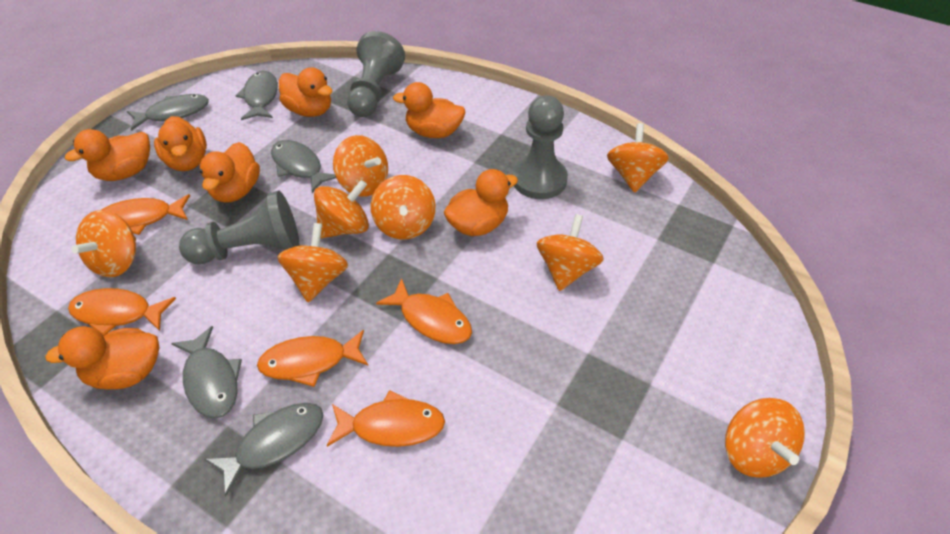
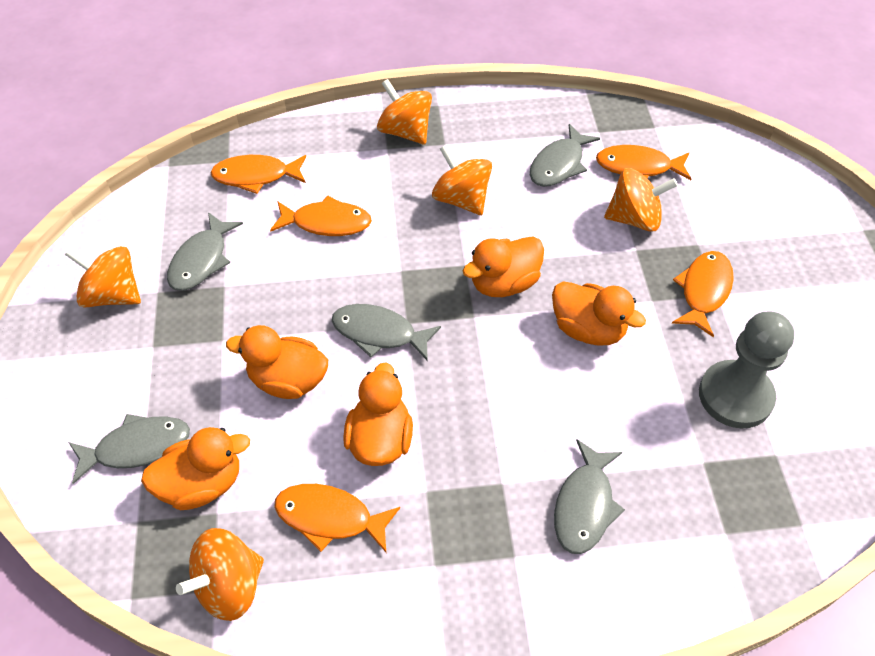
grey pawn: [179,190,299,264] [347,31,405,117] [512,95,568,199] = 3 -> [699,312,794,428] = 1
orange duck: [45,326,160,390] [65,129,150,181] [154,116,207,171] [200,142,260,202] [279,67,333,117] [393,82,465,138] [444,169,518,236] = 7 -> [141,427,250,510] [226,325,328,399] [343,362,413,466] [463,236,544,297] [552,281,646,346] = 5
orange spinning top: [71,210,136,277] [277,223,348,302] [314,180,369,239] [333,135,388,196] [371,175,436,239] [537,214,604,291] [607,123,669,193] [725,398,805,478] = 8 -> [65,246,141,307] [176,528,264,621] [377,79,432,145] [432,145,492,215] [604,168,678,232] = 5

